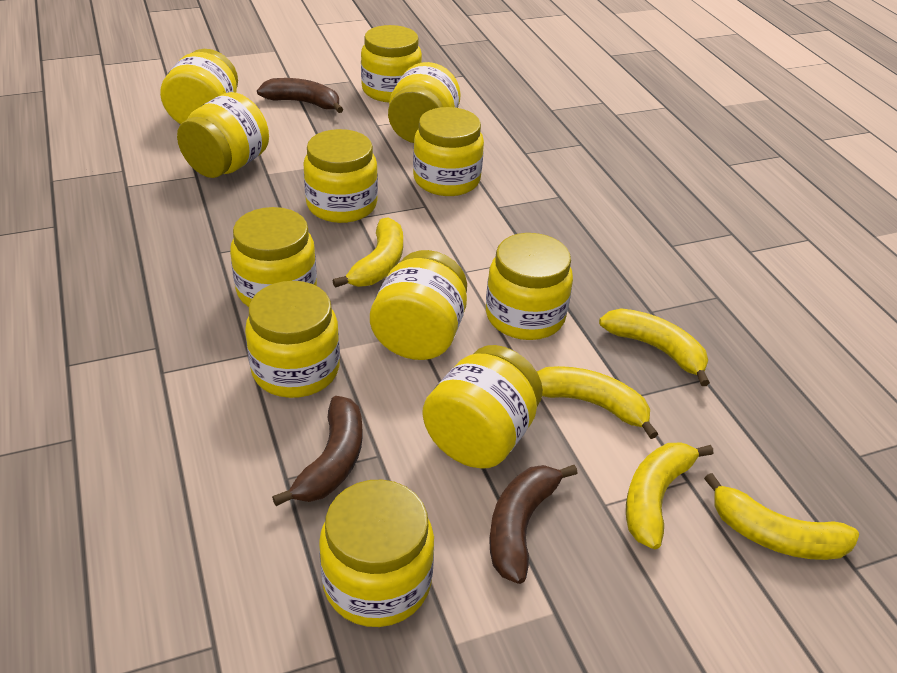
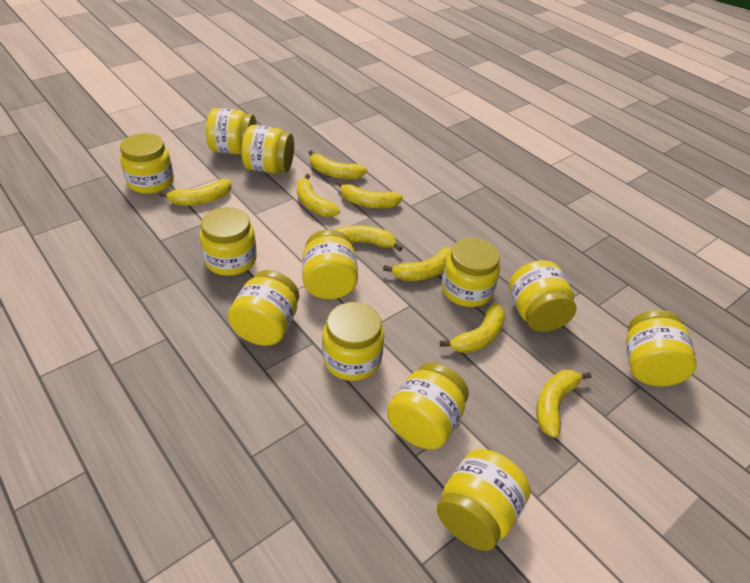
brown banana: [257,78,343,113] [272,396,363,506] [489,465,578,584] = 3 -> none = 0
yellow banana: [332,217,403,288] [537,366,658,439] [599,308,710,386] [626,443,713,549] [704,473,859,560] = 5 -> [159,179,232,206] [297,174,340,217] [308,150,367,179] [334,225,403,251] [337,180,403,208] [383,247,452,281] [440,303,505,353] [536,370,592,438] = 8

